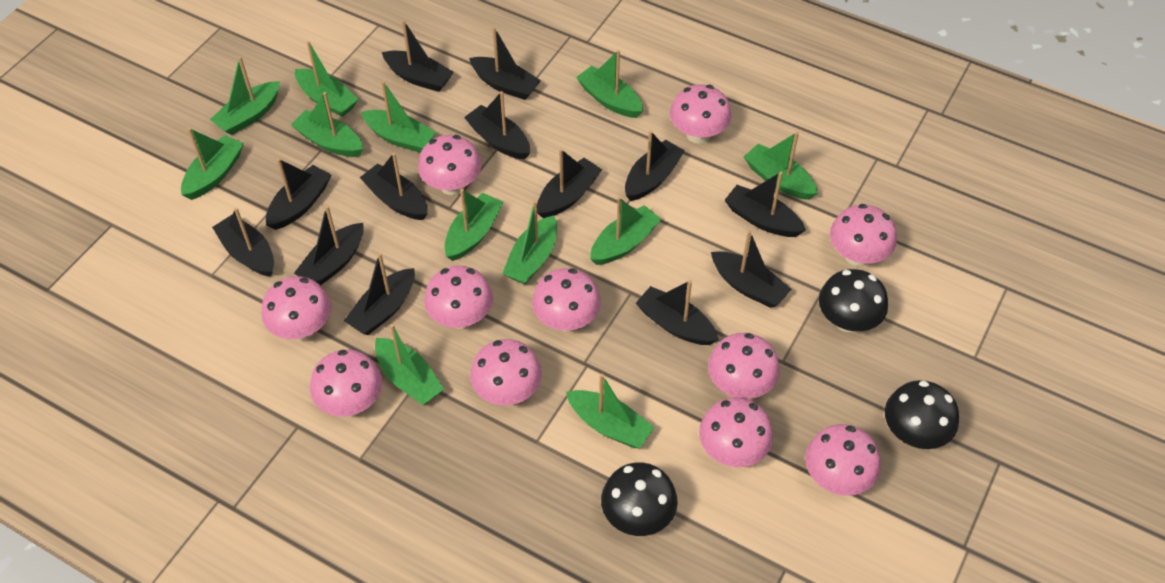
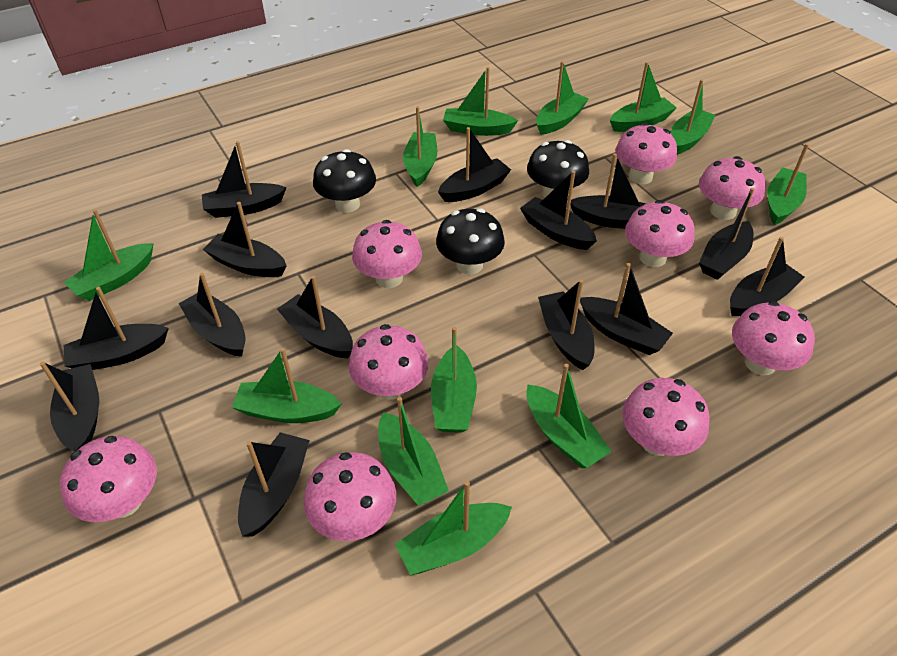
black boat: [212,208,274,277] [266,158,331,230] [294,205,364,286] [344,253,415,335] [360,153,427,220] [382,20,454,92] [464,91,530,159] [469,27,541,100] [537,149,602,218] [625,131,685,201] [636,280,719,345] [711,230,791,308] [724,172,806,237] = 13 -> [40,362,99,452] [64,287,169,370] [178,273,246,357] [202,141,287,218] [203,202,287,277] [238,432,310,536] [277,276,353,358] [438,127,511,202] [520,171,597,250] [538,280,594,370] [570,153,646,229] [580,263,673,355] [699,188,754,280] [730,237,805,316] = 14
pink mushroom: [261,276,331,340] [310,350,382,417] [418,135,482,195] [424,266,493,329] [470,339,542,405] [532,268,601,331] [670,84,732,144] [699,397,773,467] [708,333,780,399] [805,424,881,496] [830,204,897,266] = 11 -> [60,436,157,522] [304,452,396,541] [349,324,429,400] [352,220,422,288] [615,123,677,184] [622,378,710,456] [625,200,695,267] [699,156,766,220] [732,301,815,375] = 9

